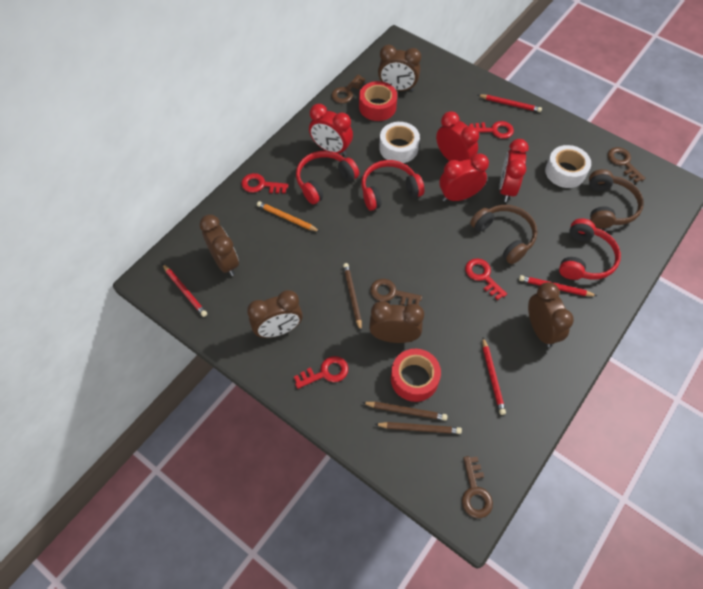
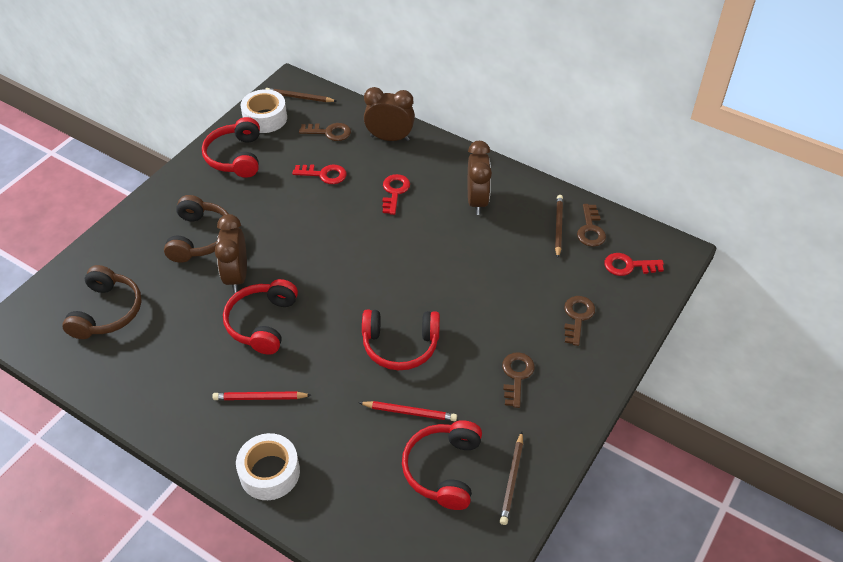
brown clock: [199,215,239,276] [247,290,303,338] [369,301,424,343] [378,44,421,91] [528,282,574,347] = 5 -> [215,214,247,293] [364,87,415,141] [468,141,492,215] = 3
orange pencil: [257,201,320,232] = 1 -> none = 0
red clock: [309,104,353,155] [436,111,479,162] [439,153,489,202] [499,139,529,202] = 4 -> none = 0
red headphones: [296,151,359,204] [361,160,424,211] [559,218,621,280] = 3 -> [202,117,260,178] [223,279,298,355] [362,309,440,370] [402,420,482,510] = 4
red key: [241,173,289,193] [294,356,348,389] [465,258,507,300] [469,121,514,139] = 4 -> [292,164,347,184] [382,174,410,215] [604,253,664,276] = 3
red pencil: [162,264,207,317] [478,95,542,112] [482,337,506,415] [519,275,597,296] = 4 -> [212,391,311,400] [359,401,457,421] = 2
red tape: [359,81,397,121] [391,349,441,402] = 2 -> none = 0

